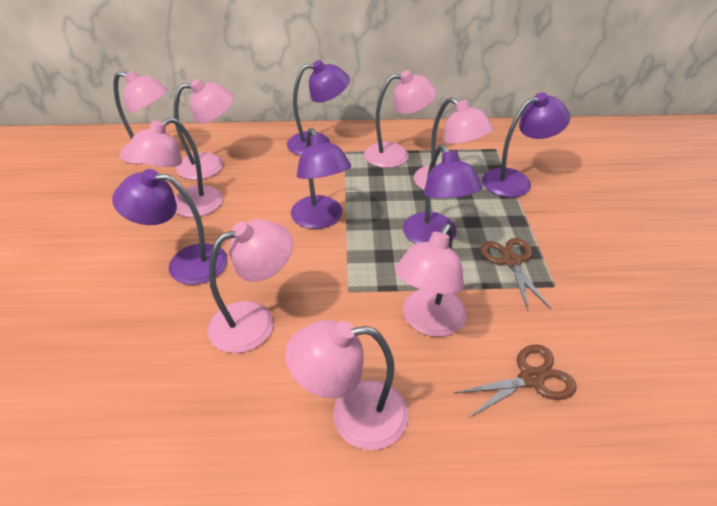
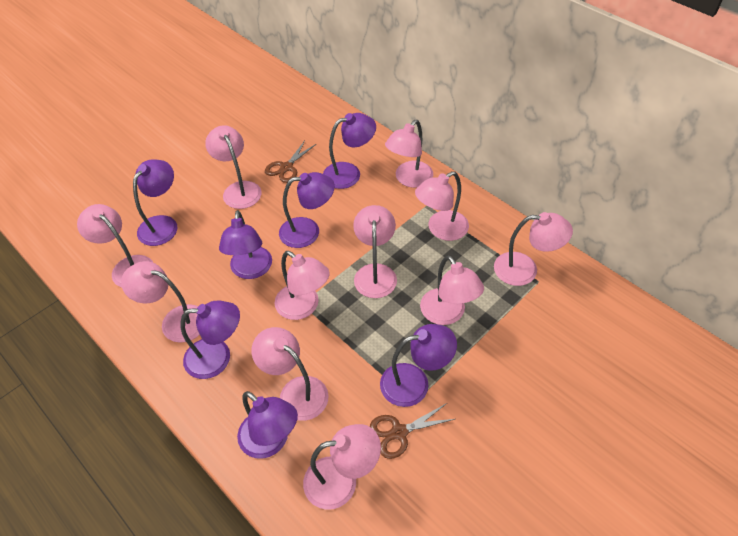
pink lamp: [113,70,168,164] [125,117,223,217] [174,79,234,180] [208,219,293,353] [285,320,408,450] [364,70,437,168] [395,224,467,337] [414,97,494,190] = 8 -> [77,204,153,288] [121,261,200,343] [205,125,261,209] [251,327,329,421] [275,251,330,320] [303,424,381,510] [353,205,397,298] [385,120,433,188] [415,171,469,241] [420,255,484,325] [494,212,573,286] = 11
purple lamp: [112,169,228,285] [287,60,350,156] [291,128,351,229] [403,144,482,244] [482,92,571,197] = 5 -> [133,159,177,246] [180,301,240,379] [219,210,272,279] [237,391,298,459] [279,172,335,248] [323,113,376,189] [380,324,457,407] = 7

